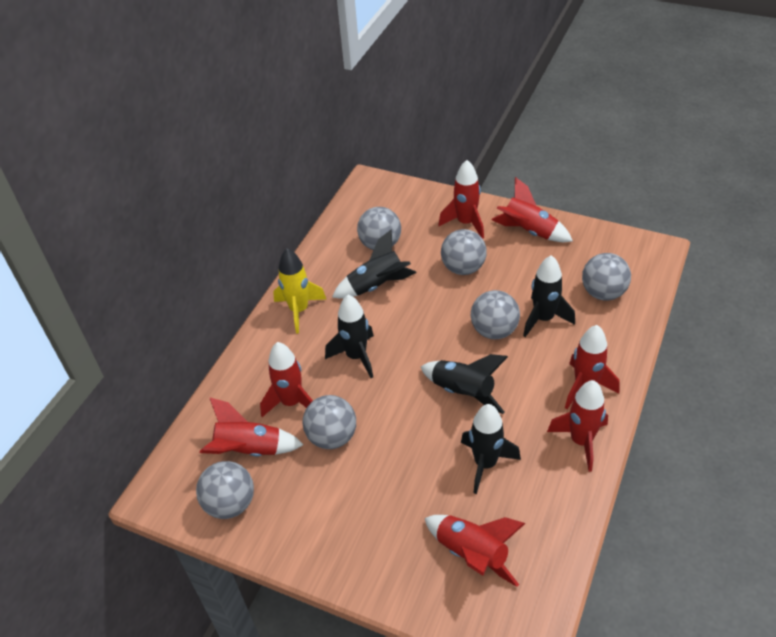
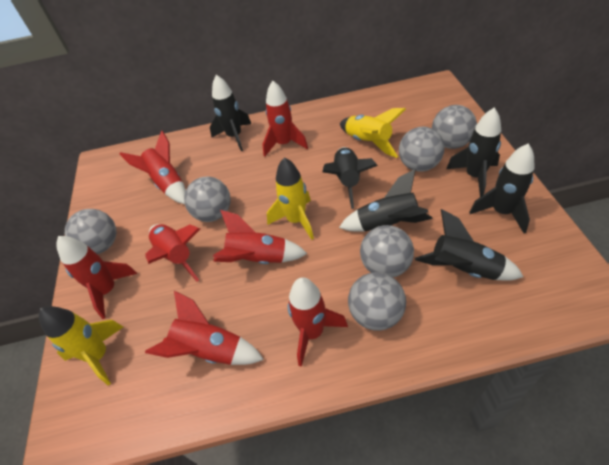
black rocket: [325,295,374,378] [332,229,416,299] [421,354,508,414] [461,404,521,494] [523,255,575,337] = 5 -> [210,75,251,151] [322,147,378,209] [339,169,433,231] [415,209,523,281] [446,108,501,197] [469,144,534,234] = 6
yellow rocket: [273,248,326,333] = 1 -> [39,306,123,385] [267,157,314,240] [340,108,406,158] = 3

